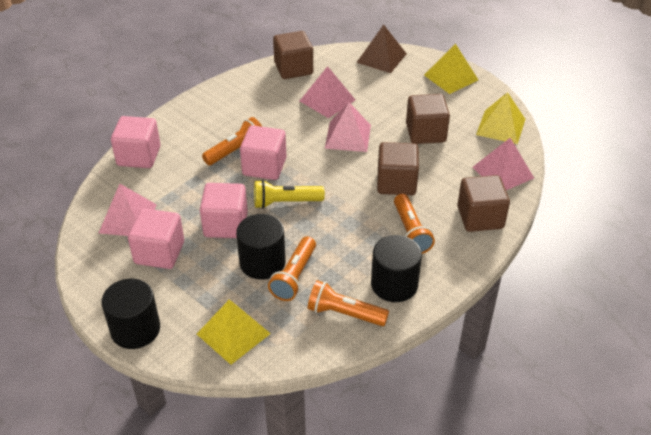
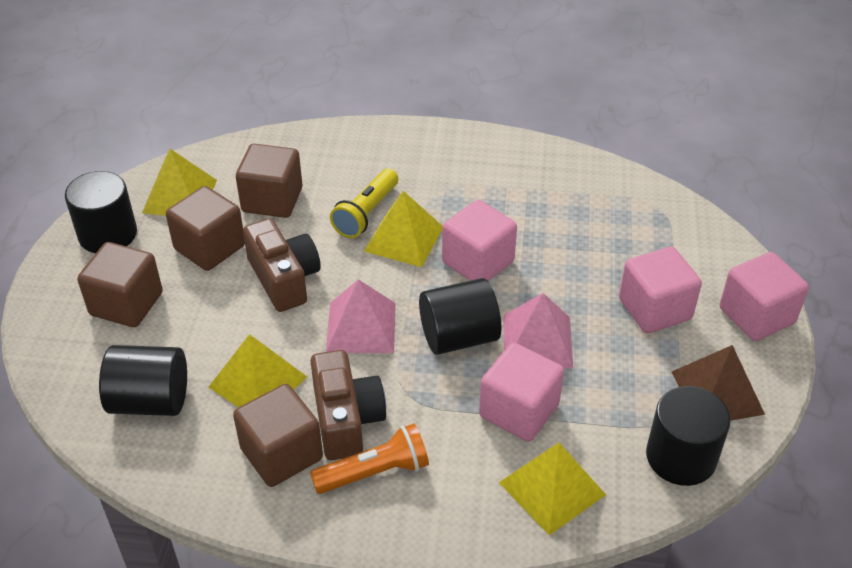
black cylinder: [101,279,160,349] [236,214,286,280] [371,235,422,302] = 3 -> [65,171,137,253] [99,345,187,416] [419,278,501,355] [646,386,731,486] = 4
brown camera: none = 0 -> [243,218,321,312] [311,350,386,460] = 2
orange flashlight: [202,117,262,165] [268,236,316,301] [308,280,389,326] [394,194,435,254] = 4 -> [310,423,429,494] = 1
pink pyramid: [99,184,157,236] [300,66,355,118] [325,102,371,152] [473,138,534,190] = 4 -> [326,279,396,353] [503,293,573,368] = 2
yellow pyramid: [197,299,271,365] [424,43,478,94] [476,92,525,144] = 3 -> [142,148,217,216] [209,334,307,407] [364,191,443,267] [499,443,606,535] = 4

